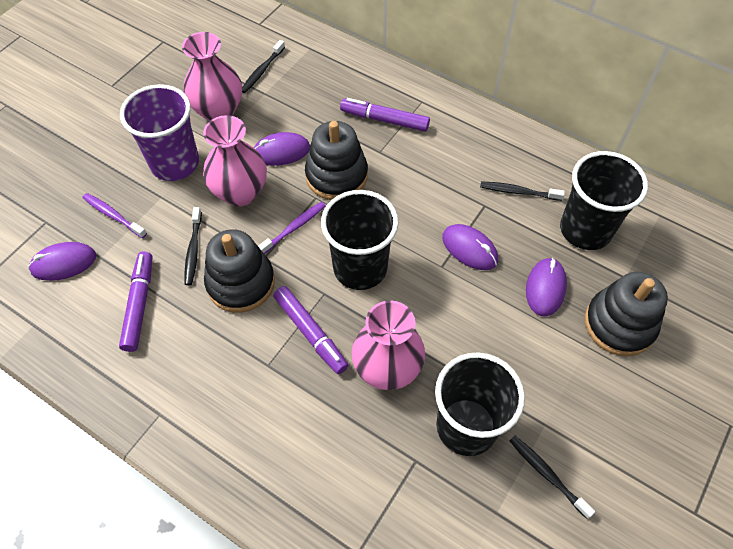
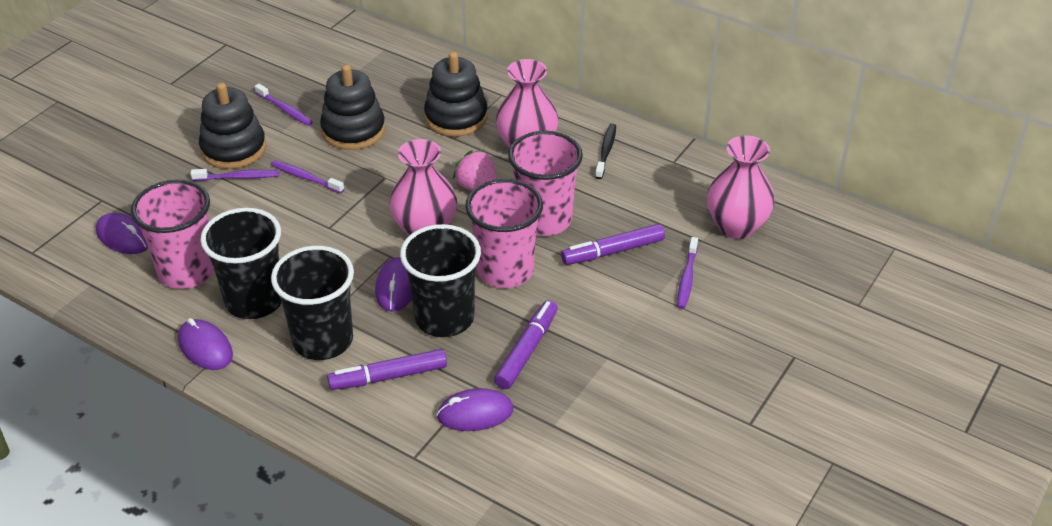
black toothbrush: [185,207,202,285] [242,40,285,93] [480,182,565,201] [509,436,595,519] = 4 -> [595,124,616,179] = 1
pink cup: none = 0 -> [131,180,215,289] [465,179,543,288] [508,131,583,236] = 3
pink strawberry: none = 0 -> [453,149,497,191] = 1
purple cup: [120,84,199,181] = 1 -> none = 0
purple toothbrush: [82,193,147,238] [258,202,326,254] = 2 -> [190,169,279,181] [255,84,313,126] [271,160,344,193] [677,237,698,309] = 4

